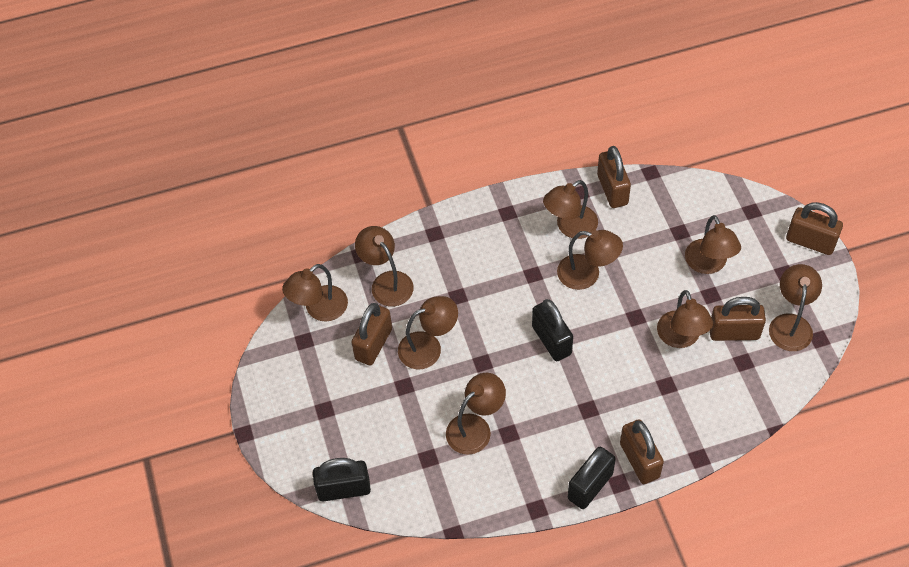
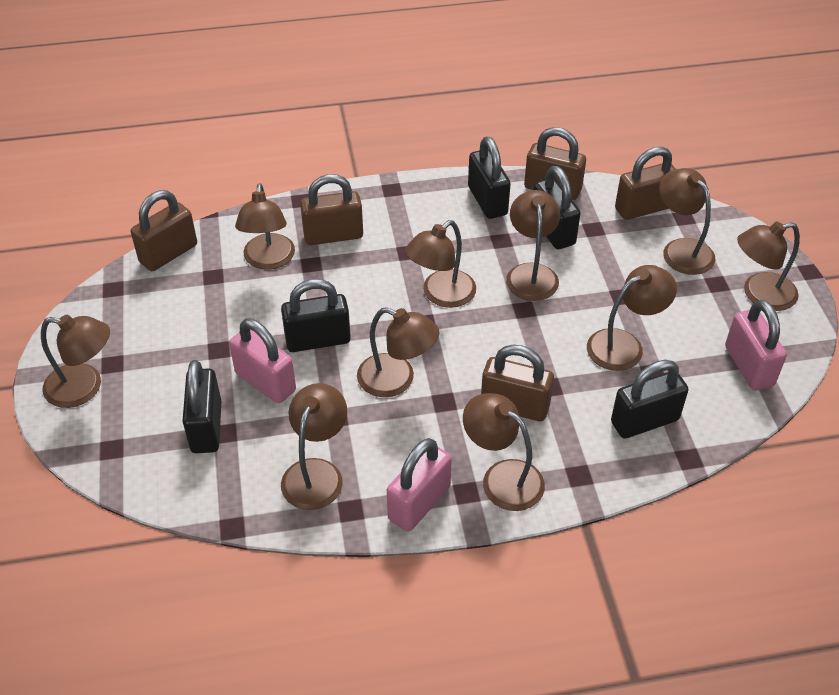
black padlock: [313,458,371,502] [532,299,573,361] [568,447,616,509] = 3 -> [182,360,221,453] [281,279,351,352] [468,137,510,219] [533,166,581,249] [611,360,688,439] = 5
brown lamp: [282,264,348,321] [355,226,414,307] [398,296,458,369] [446,373,506,455] [543,180,598,239] [557,230,623,290] [657,290,713,348] [685,215,741,274] [769,264,822,351] = 9 -> [41,315,110,408] [235,183,295,270] [281,383,347,510] [357,307,440,397] [405,220,476,308] [463,393,545,511] [506,190,560,301] [587,265,677,371] [659,168,715,275] [737,222,800,311] = 10
pink padlock: none = 0 -> [229,319,296,403] [387,438,452,531] [725,300,787,390] = 3

